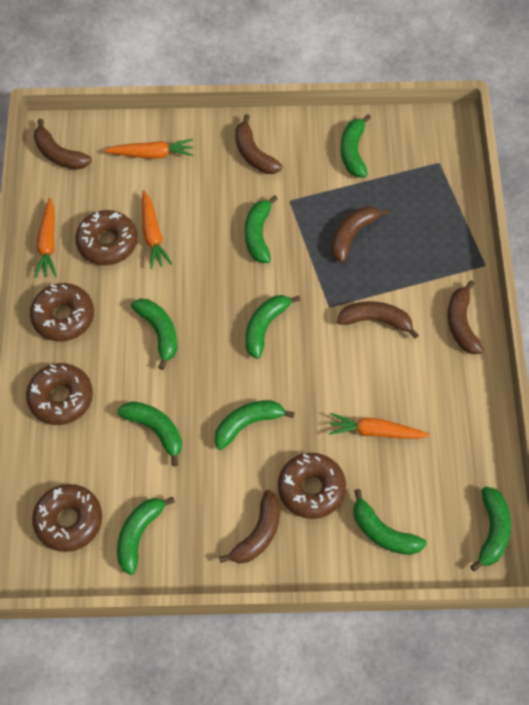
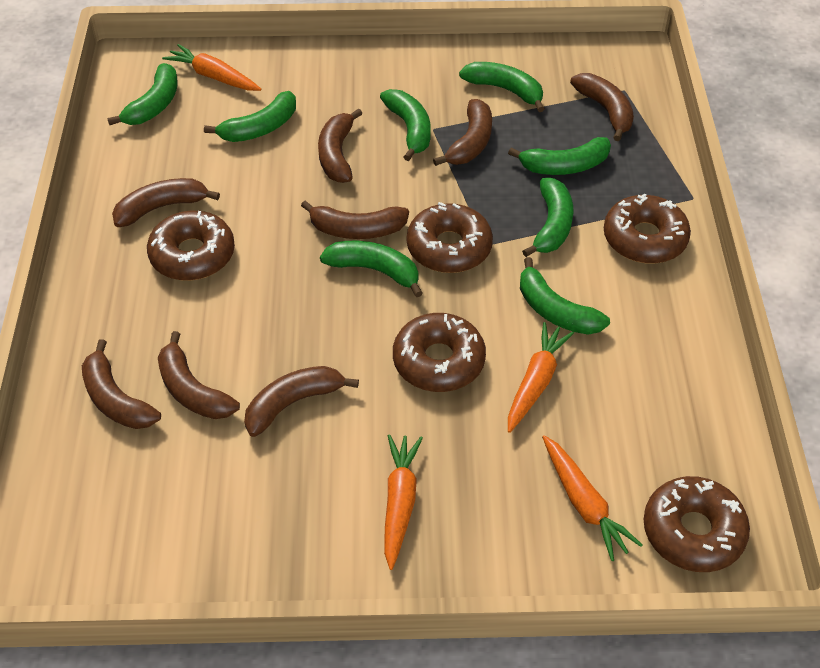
brown banana: [34,119,92,169] [219,490,280,563] [235,114,283,174] [332,206,390,263] [337,301,419,339] [448,280,483,354] = 6 -> [82,339,161,429] [112,178,220,227] [158,331,240,419] [244,366,359,437] [301,200,409,239] [318,108,362,183] [433,99,492,166] [570,73,634,141] = 8
green banana: [117,401,182,467] [117,497,175,575] [131,298,177,370] [214,400,295,450] [244,195,278,263] [245,295,300,359] [341,114,371,177] [353,489,427,555] [470,486,511,572] = 9 -> [107,63,178,125] [204,91,296,142] [320,241,423,297] [380,89,431,161] [459,62,545,112] [508,137,611,175] [520,257,610,335] [522,178,573,257] = 8

